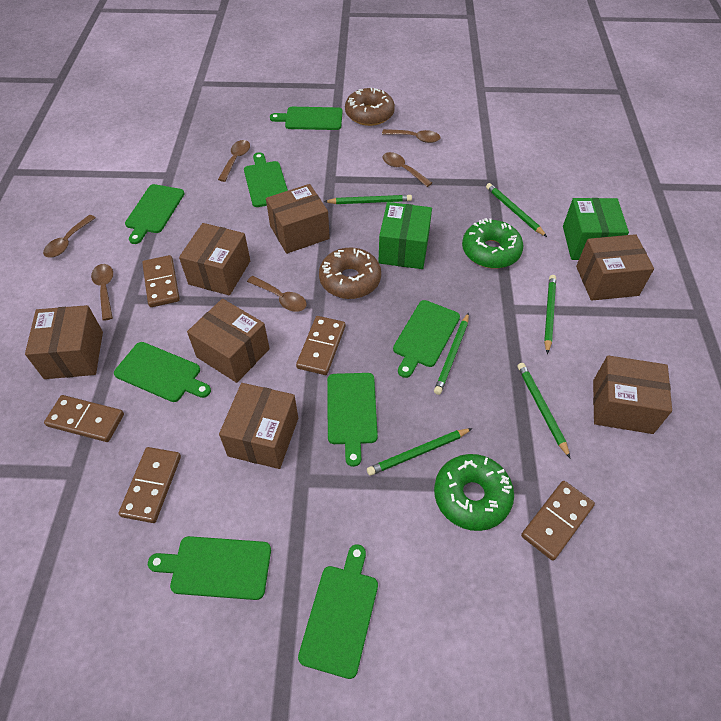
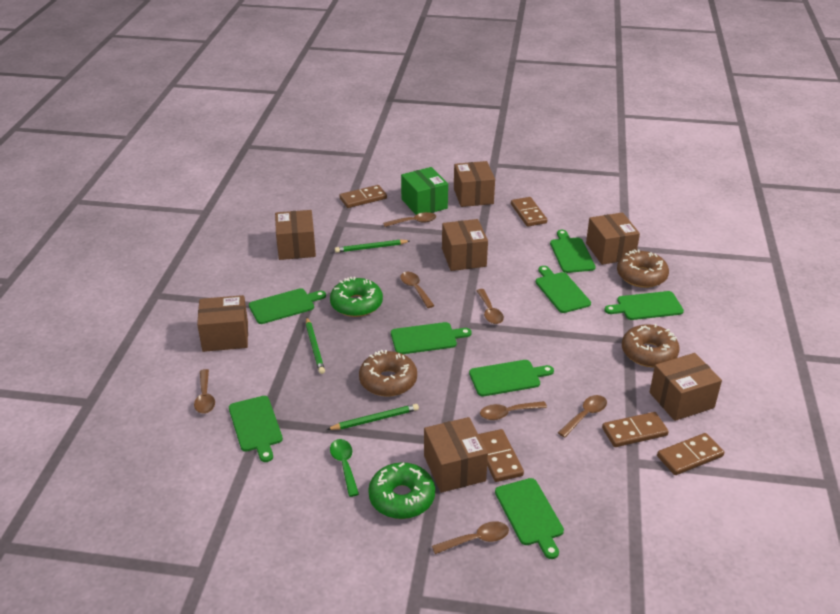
brown donut: [319,248,381,299] [345,88,395,126] = 2 -> [359,350,417,397] [617,250,669,288] [622,324,680,367] = 3
brown spoon: [43,215,96,258] [91,264,113,321] [218,140,250,182] [247,276,307,312] [382,129,440,143] [383,152,432,187] = 6 -> [194,369,215,414] [383,212,436,227] [400,272,435,308] [432,521,509,554] [476,289,504,324] [480,401,547,420] [558,395,607,438] = 7
green box: [378,202,432,269] [563,198,629,260] = 2 -> [401,167,448,215] = 1
green pencil: [324,195,412,204] [367,428,473,476] [434,313,469,395] [486,183,547,237] [517,363,570,458] [544,275,556,354] = 6 -> [306,317,325,374] [326,404,419,430] [335,240,410,253] = 3
green spoon: none = 0 -> [330,439,359,497] = 1

